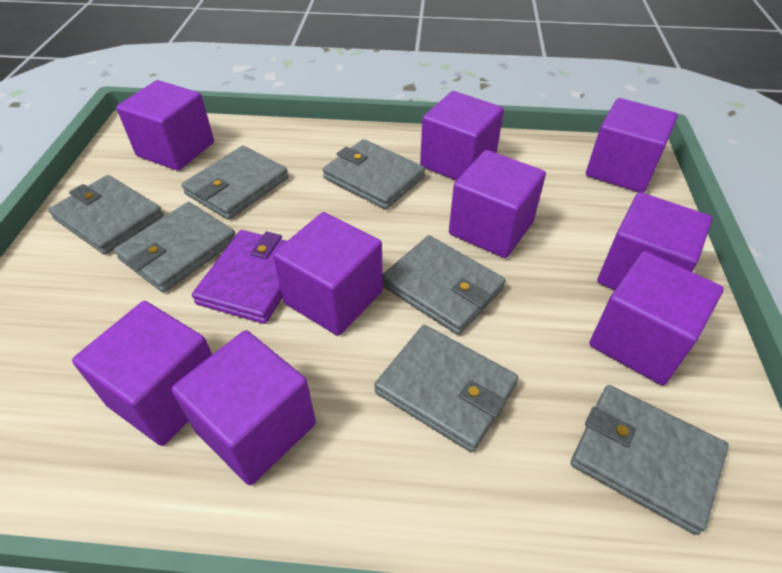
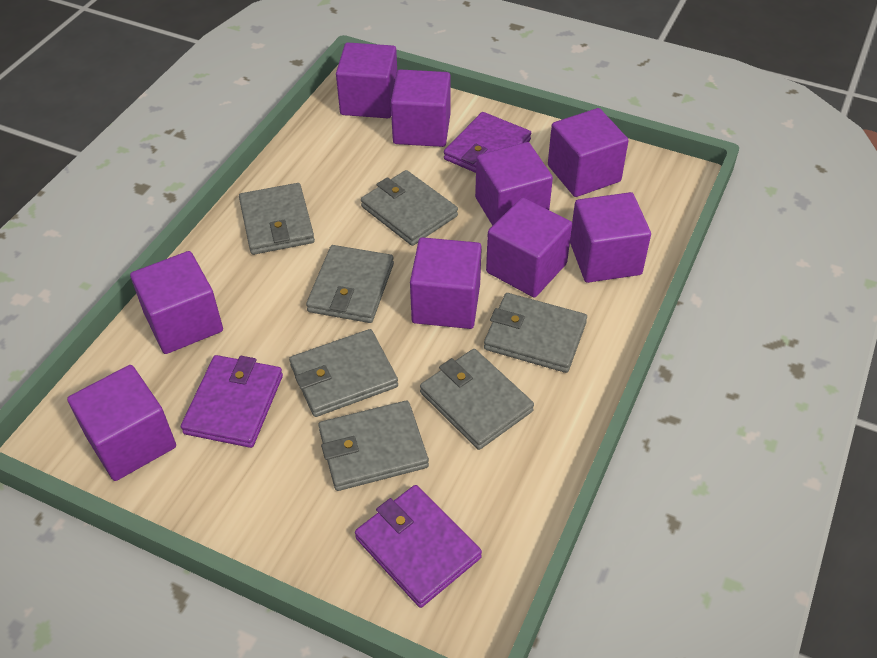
purple wallet: [192,230,287,324] = 1 -> [181,355,283,448] [355,485,482,608] [444,112,531,173] = 3

